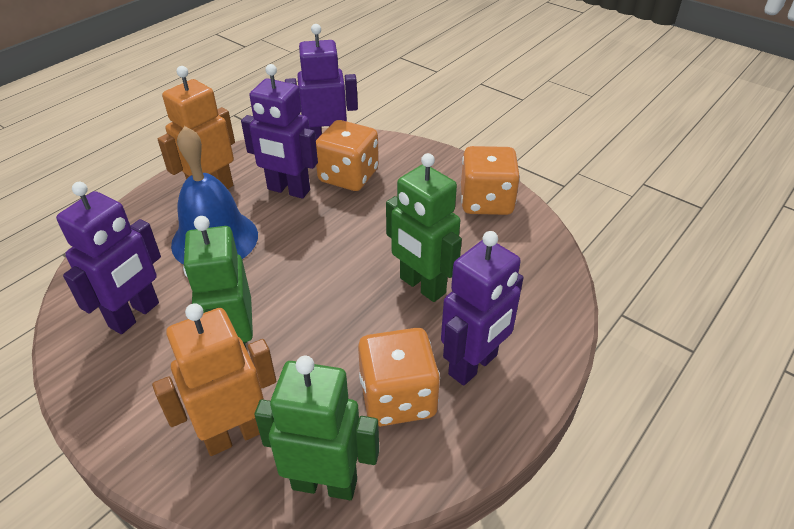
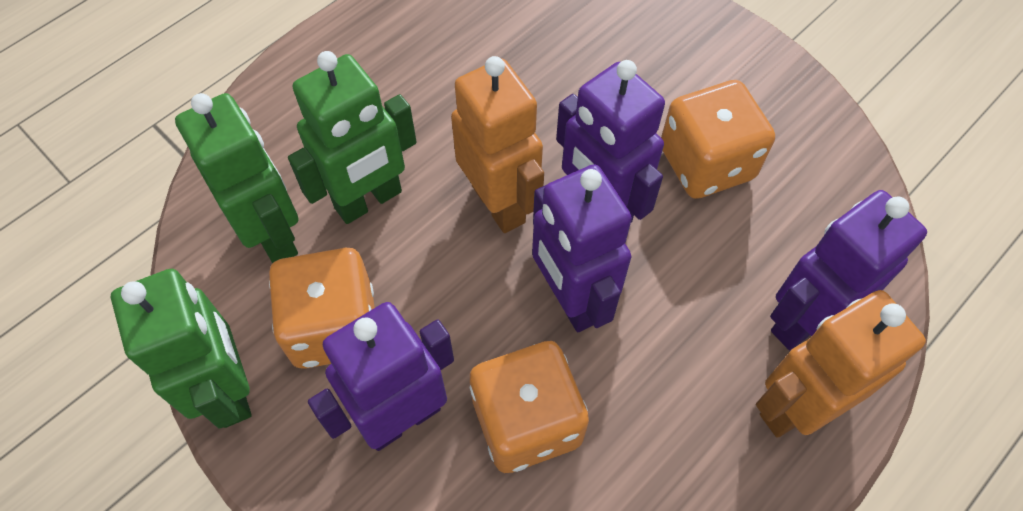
blue bell: [171,126,258,265] = 1 -> none = 0

